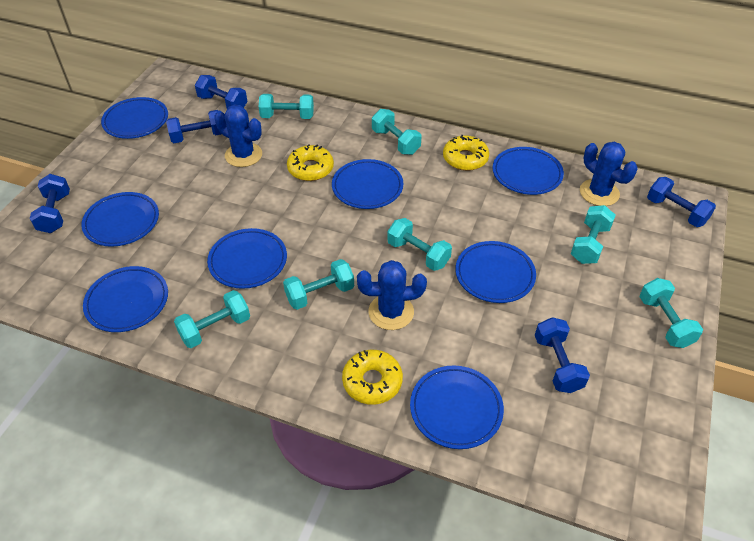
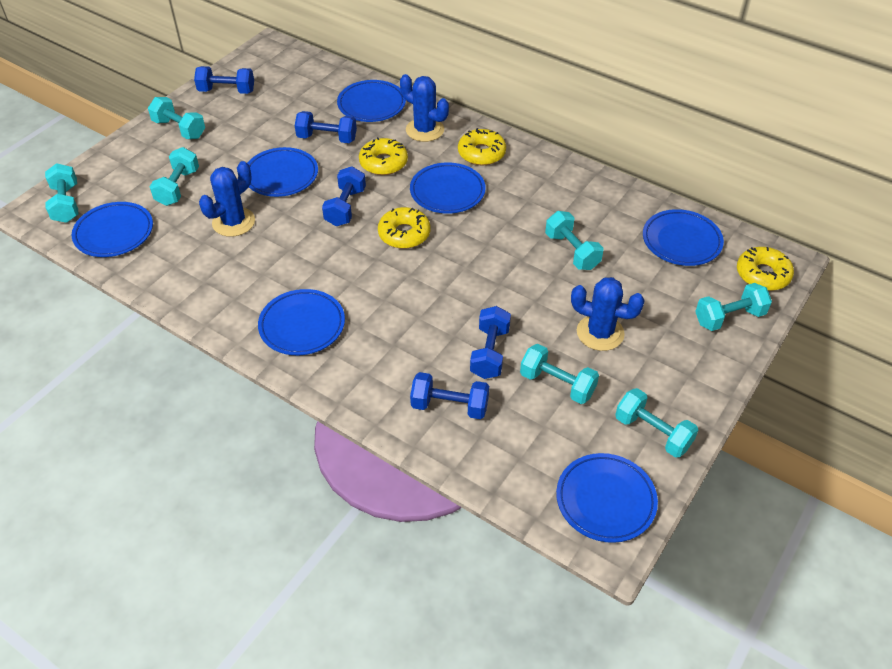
blue plate: [81,192,159,247] [83,266,168,332] [101,97,168,139] [207,228,287,289] [332,159,403,209] [410,366,504,449] [455,241,536,303] [493,147,564,195] = 8 -> [72,202,153,257] [247,147,318,197] [258,289,345,355] [337,80,406,122] [410,163,486,214] [556,453,658,543] [643,209,724,266] = 7
yellow donut: [287,144,334,181] [342,350,403,405] [443,135,489,171] = 3 -> [359,137,408,175] [378,207,430,249] [458,128,506,166] [737,247,794,291] = 4

